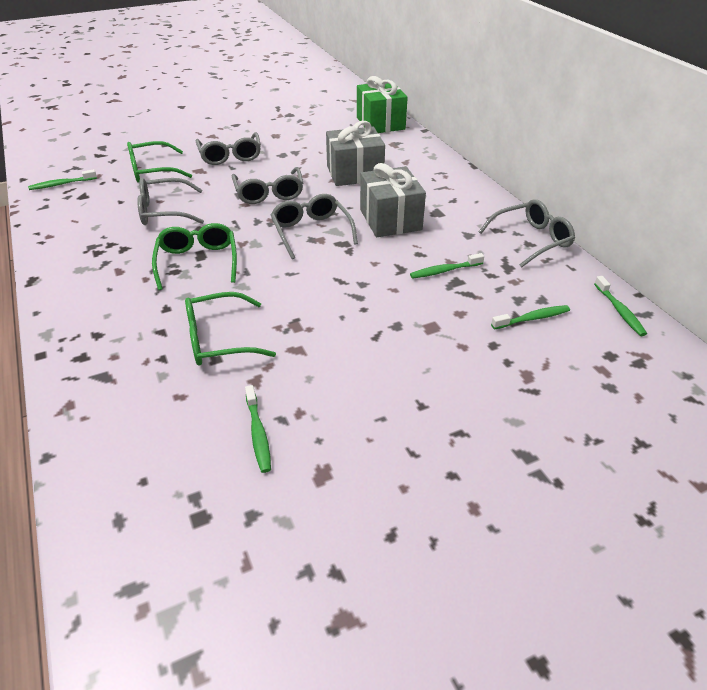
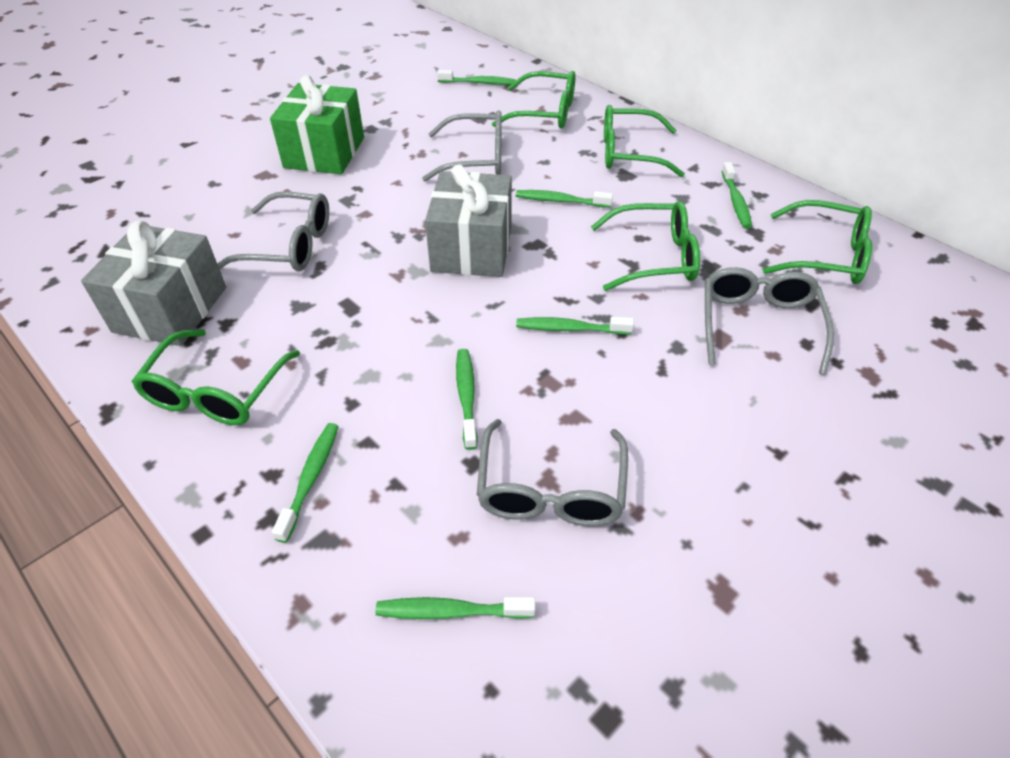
green glasses: [127,141,192,183] [152,223,237,290] [185,292,276,365] = 3 -> [132,329,300,425] [492,71,575,129] [591,201,700,291] [604,105,685,177] [763,200,872,284] = 5
green toothbrush: [28,169,97,190] [245,385,271,473] [410,253,484,279] [491,305,570,329] [594,276,647,336] = 5 -> [272,423,339,543] [375,597,535,619] [437,70,516,85] [456,349,478,450] [516,190,613,208] [516,317,634,335] [721,162,752,229] = 7
grey glasses: [137,178,204,225] [196,132,261,165] [232,167,303,204] [271,194,358,259] [479,199,575,268] = 5 -> [217,192,329,271] [422,110,502,182] [477,419,628,527] [705,267,834,375] = 4

